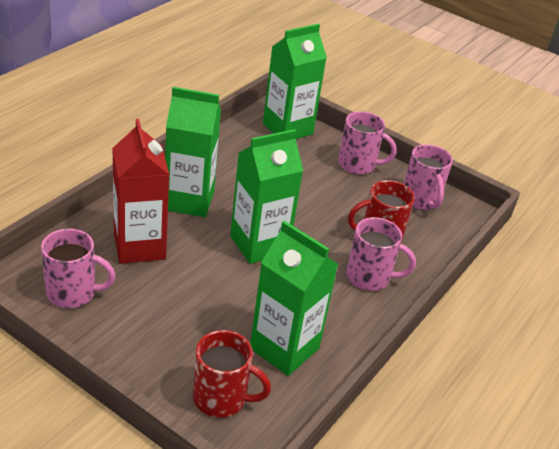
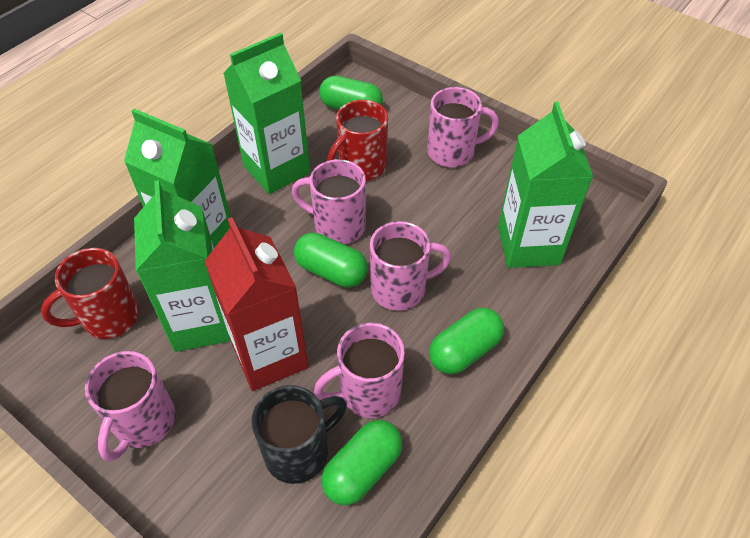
black mug: none = 0 -> [252,385,347,484] = 1
green capsule: none = 0 -> [294,233,368,288] [319,76,383,110] [322,420,402,505] [429,308,504,374] = 4
pink mug: [41,228,115,308] [338,111,397,175] [346,217,416,291] [404,144,453,210] = 4 -> [85,351,175,462] [292,159,366,244] [314,323,405,418] [370,221,451,311] [427,87,499,167] = 5

